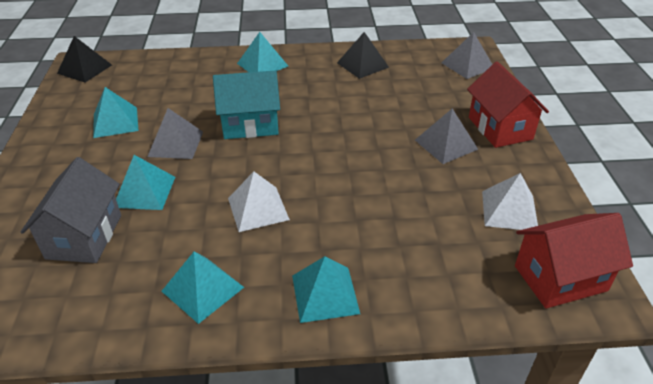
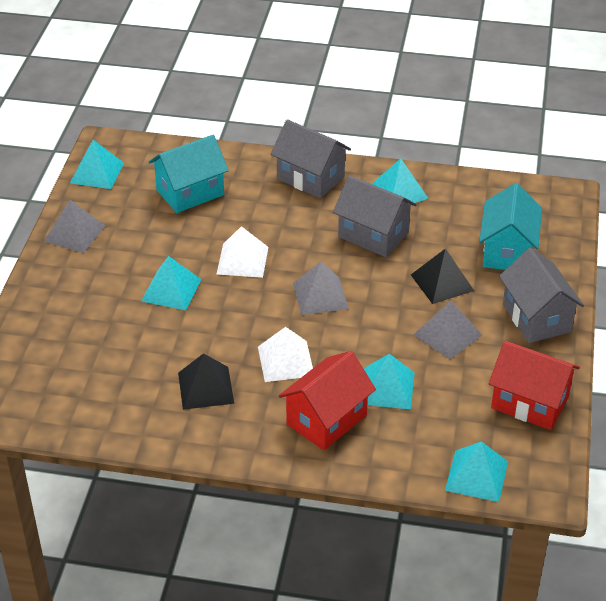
grey house: [21,157,121,263] = 1 -> [271,119,351,198] [333,175,417,257] [499,248,584,343] = 3
turquoise house: [213,70,280,139] = 1 -> [149,135,229,213] [479,183,542,270] = 2

